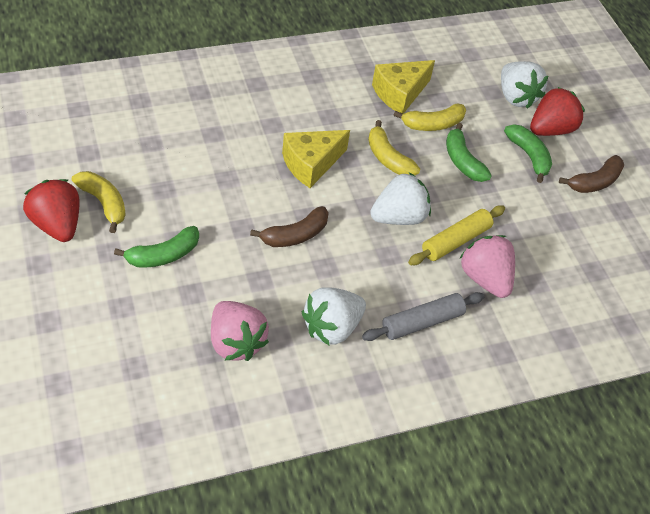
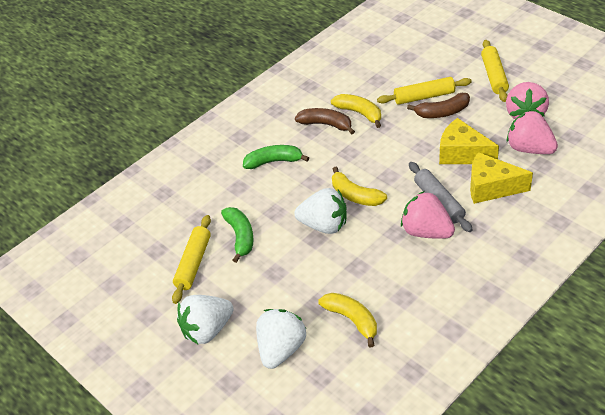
green banana: [114,226,199,268] [446,123,492,182] [504,124,552,183] = 3 -> [221,207,254,263] [243,145,309,169] = 2
pink strawberry: [211,301,269,361] [459,235,515,298] = 2 -> [401,191,455,239] [506,82,549,119] [507,110,558,154] = 3
red strawberry: [23,179,80,242] [530,87,585,136] = 2 -> none = 0
yellow rolling pin: [408,205,505,265] = 1 -> [172,215,211,304] [377,77,472,105] [481,40,509,102] = 3

